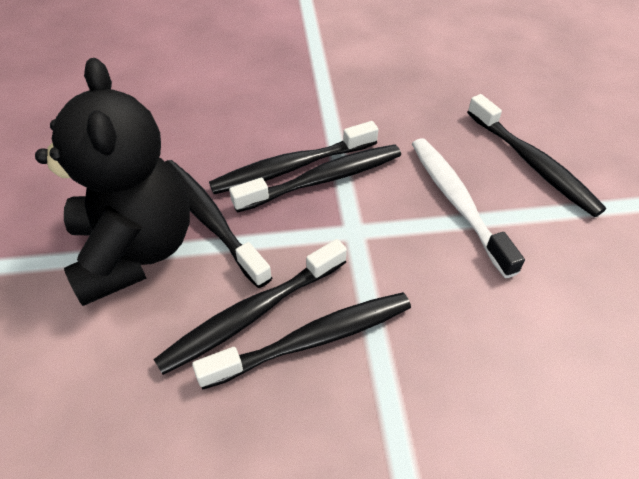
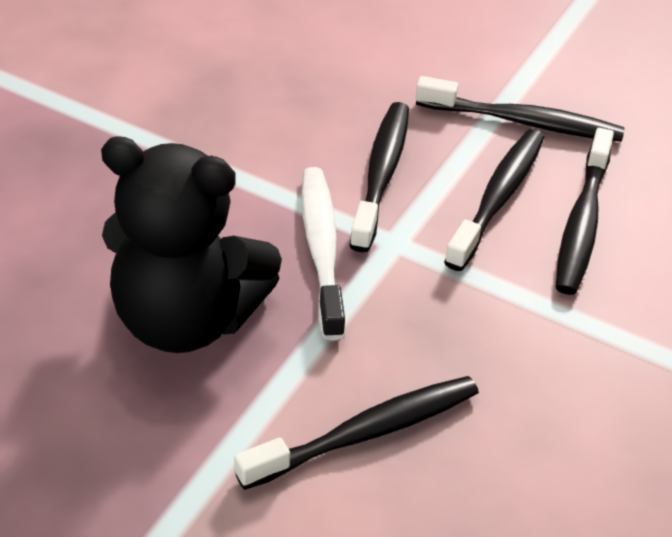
black toothbrush: [153,239,347,375] [165,160,272,288] [192,292,411,390] [209,121,378,194] [229,144,401,213] [467,94,606,217] = 6 -> [234,376,479,490] [349,102,409,252] [416,76,625,142] [444,129,545,271] [556,128,614,295] = 5

